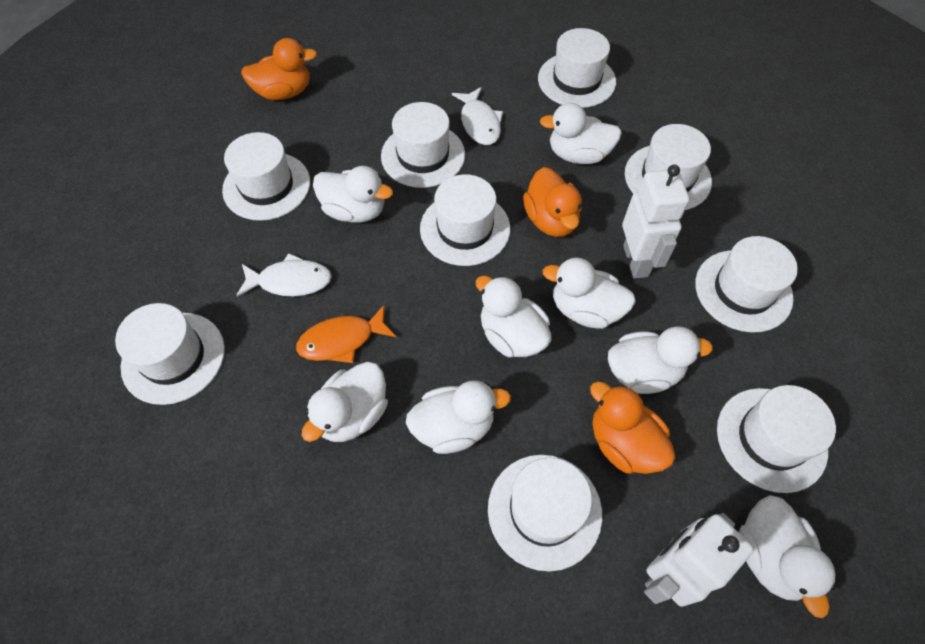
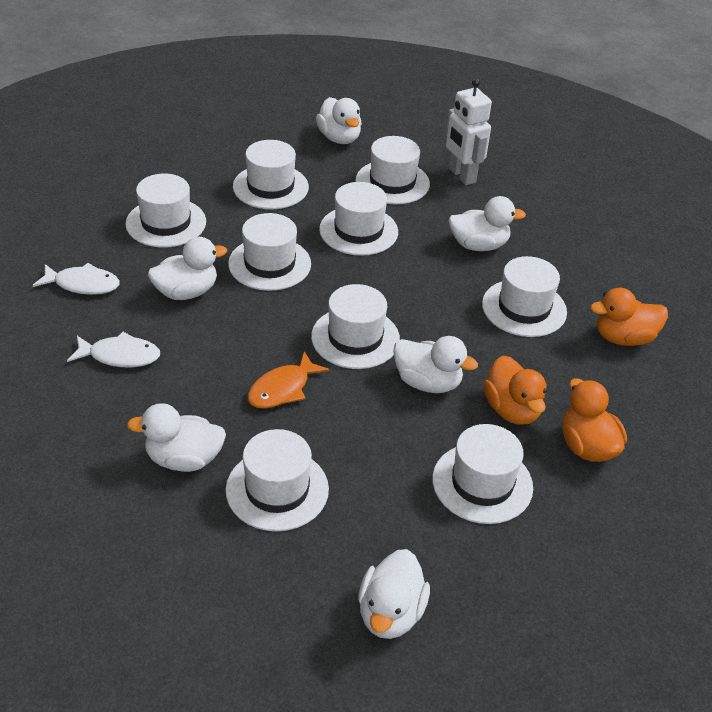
white duck: [301,362,388,442] [313,166,393,223] [406,380,511,454] [476,276,552,358] [540,103,622,164] [543,257,636,329] [608,326,713,394] [739,495,836,618] = 8 -> [127,403,226,472] [148,237,227,300] [316,97,362,144] [358,549,430,639] [393,336,478,393] [448,196,526,251] = 6
white robot: [622,164,689,279] [644,513,754,607] = 2 -> [446,78,492,185] = 1

